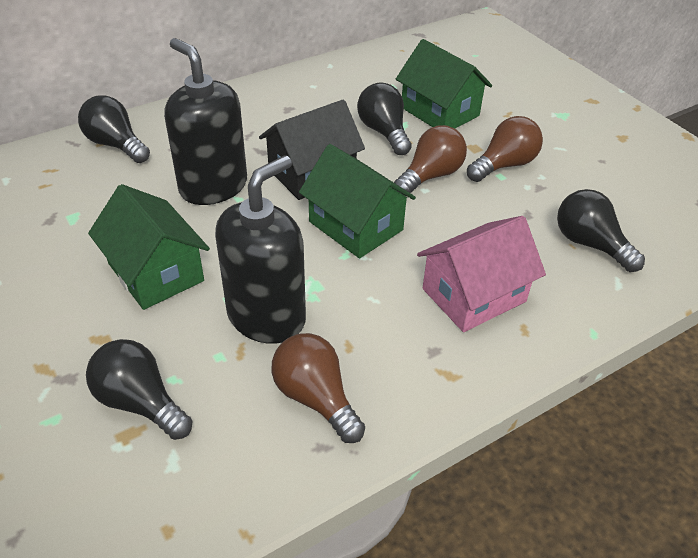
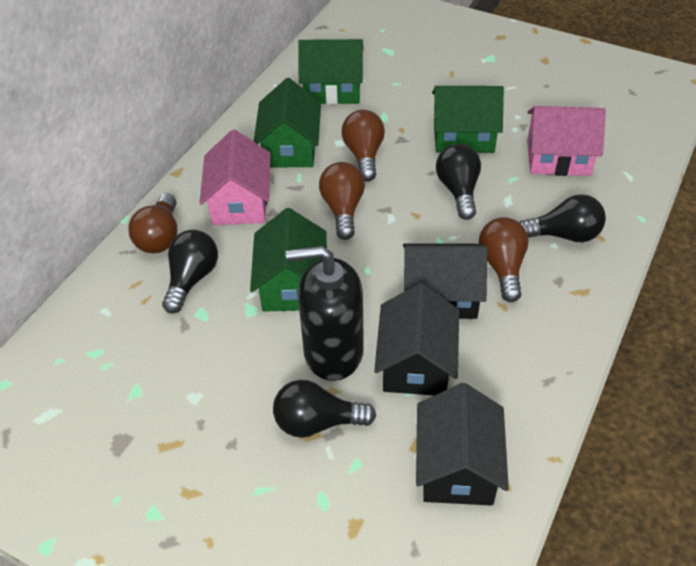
black house: [259,99,365,200] = 1 -> [374,283,459,395] [403,243,487,319] [416,383,509,506] = 3
black soap dispenser: [164,38,247,205] [215,156,306,344] = 2 -> [286,246,364,381] = 1
brown light bulb: [272,333,365,443] [394,125,467,196] [467,116,543,182] = 3 -> [128,193,177,253] [319,162,365,240] [342,110,385,182] [479,217,529,302] = 4
green house: [88,184,210,310] [299,144,416,259] [396,39,492,129] = 3 -> [250,208,327,312] [254,78,321,167] [298,39,363,105] [432,86,504,153] = 4
pink house: [417,216,546,332] = 1 -> [199,129,271,225] [527,106,606,176] = 2

